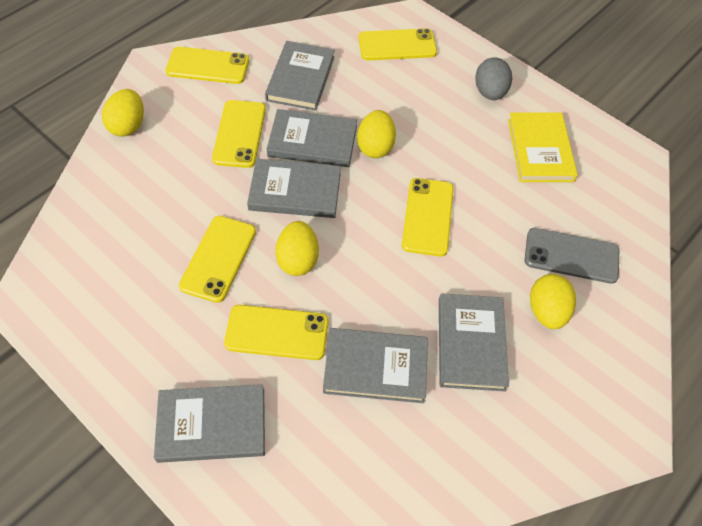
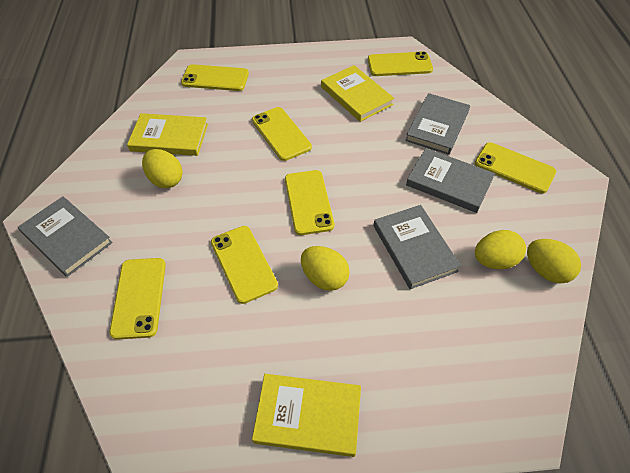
grey book: [154,384,265,463] [247,159,341,218] [265,41,335,111] [267,109,357,167] [323,328,428,403] [439,293,509,391] = 6 -> [18,196,113,277] [374,205,461,289] [405,93,470,155] [406,148,495,213] = 4
grey egg: [475,57,512,100] = 1 -> none = 0
grey phone: [525,228,619,284] = 1 -> none = 0
yellow book: [508,112,578,182] = 1 -> [127,113,208,156] [252,374,361,457] [321,65,394,122] = 3
yellow phone: [166,47,249,84] [179,216,256,303] [212,100,266,168] [224,305,329,360] [359,28,437,60] [402,178,454,256] = 6 -> [109,258,166,340] [181,64,249,91] [211,226,278,304] [252,107,312,161] [285,170,334,235] [368,51,433,76] [475,142,556,193] = 7

